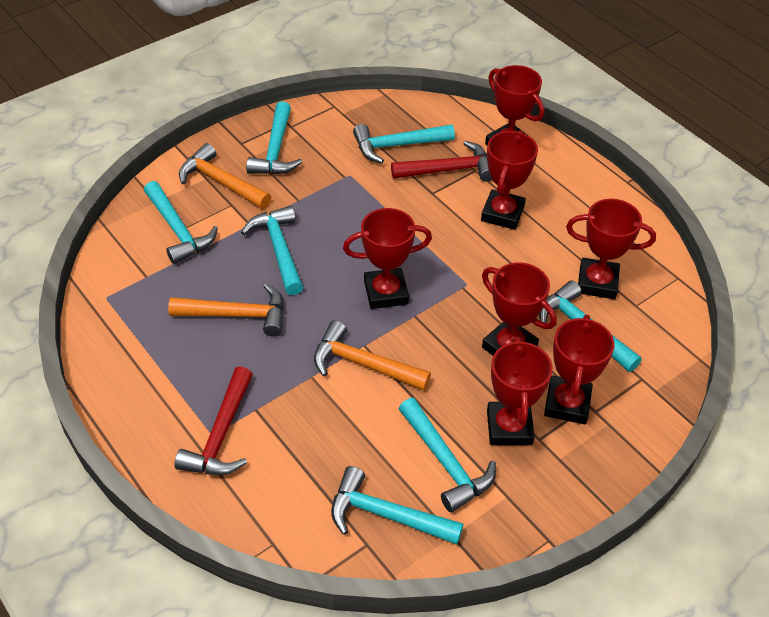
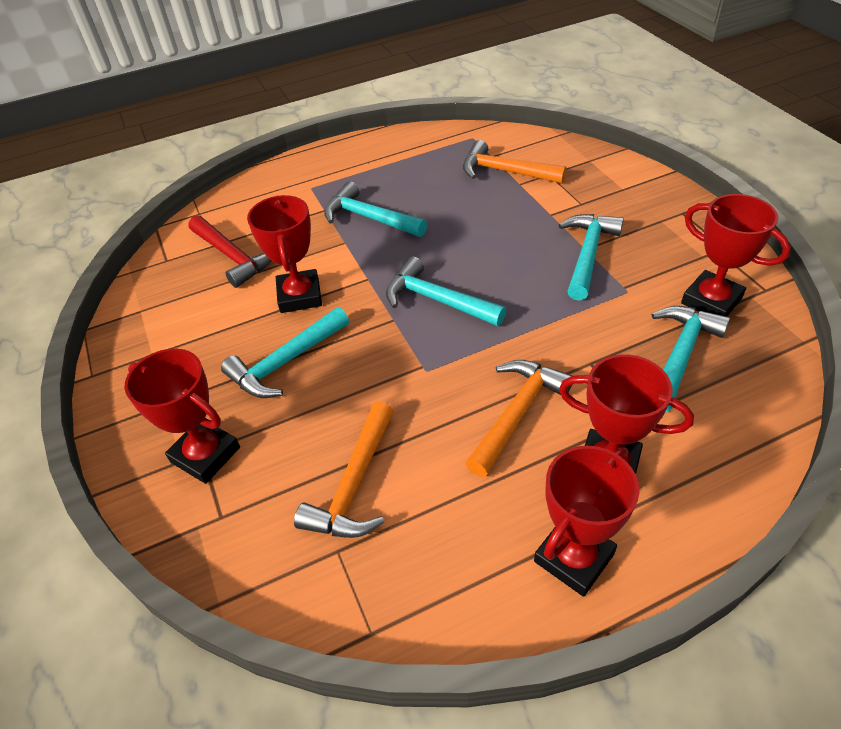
red hammer: [174,366,253,475] [391,141,492,182] = 2 -> [188,215,271,288] = 1
red trophy: [343,208,432,309] [481,131,538,230] [482,262,557,356] [485,65,544,145] [487,337,553,445] [544,315,614,424] [566,199,656,299] = 7 -> [124,348,240,484] [247,195,322,313] [534,446,640,597] [559,354,694,474] [681,194,791,316] = 5
turquoise hammer: [144,181,218,264] [241,206,303,295] [246,101,302,175] [331,466,463,545] [353,124,455,164] [399,398,496,512] [539,280,642,372] = 7 -> [221,307,349,398] [324,181,427,237] [386,256,506,326] [559,214,624,301] [652,306,730,412] = 5

